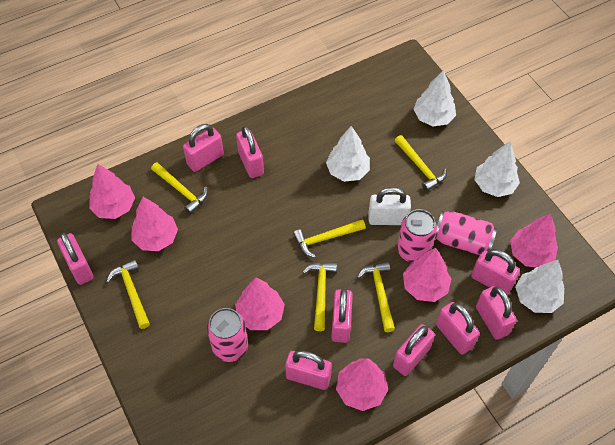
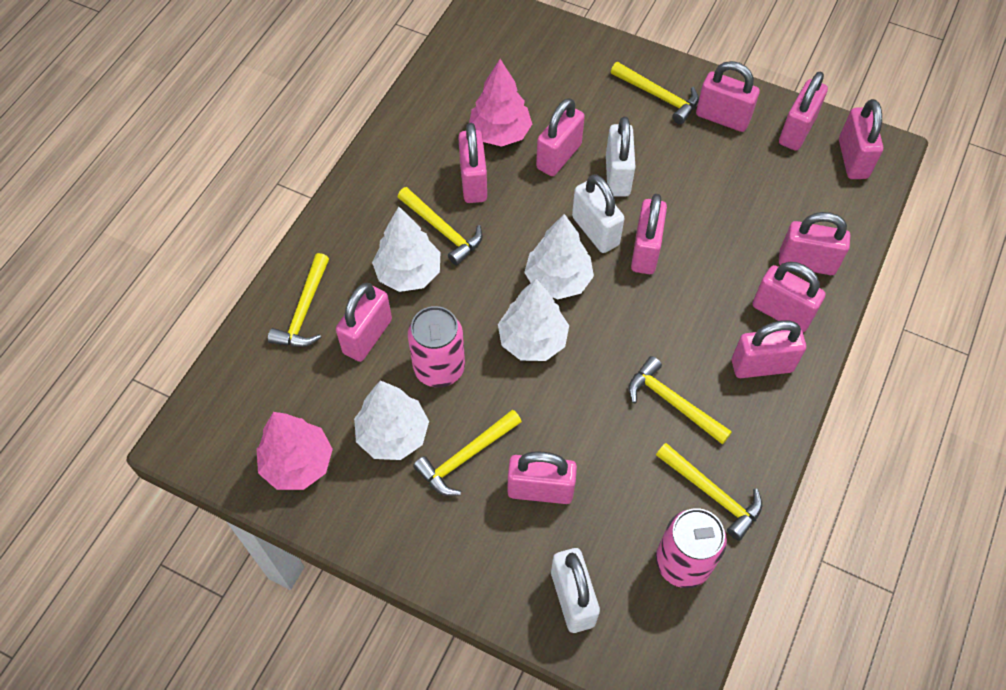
pink can: [207,308,248,362] [397,209,437,263] [435,211,497,255] = 3 -> [408,306,465,387] [656,508,727,588] = 2
pink padlock: [57,233,94,285] [183,124,224,172] [236,126,264,178] [285,351,332,390] [331,289,353,343] [393,324,435,376] [436,302,480,355] [471,249,520,295] [476,286,517,340] = 9 -> [336,283,392,362] [458,123,487,203] [508,452,577,504] [536,98,585,176] [631,194,667,274] [696,61,760,132] [732,320,806,378] [752,262,826,332] [779,72,828,151] [779,212,850,275] [839,99,883,179] = 11
pink tree: [89,164,135,219] [132,197,178,251] [235,277,285,330] [336,359,388,411] [403,248,451,302] [510,213,558,268] = 6 -> [257,412,333,490] [469,59,532,147] = 2
white padlock: [368,187,411,225] = 1 -> [551,548,600,633] [572,174,624,253] [606,116,635,197] = 3

